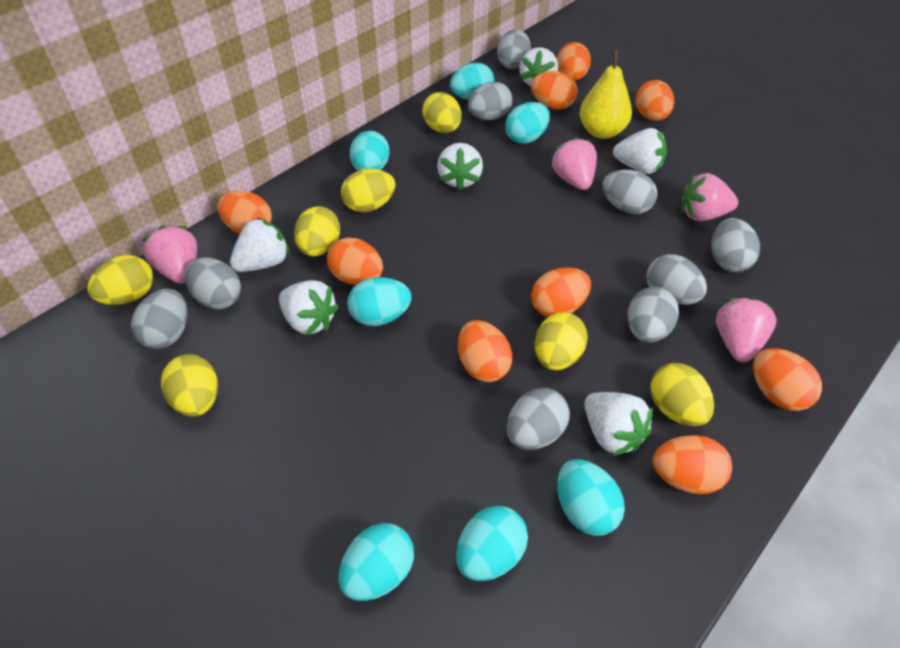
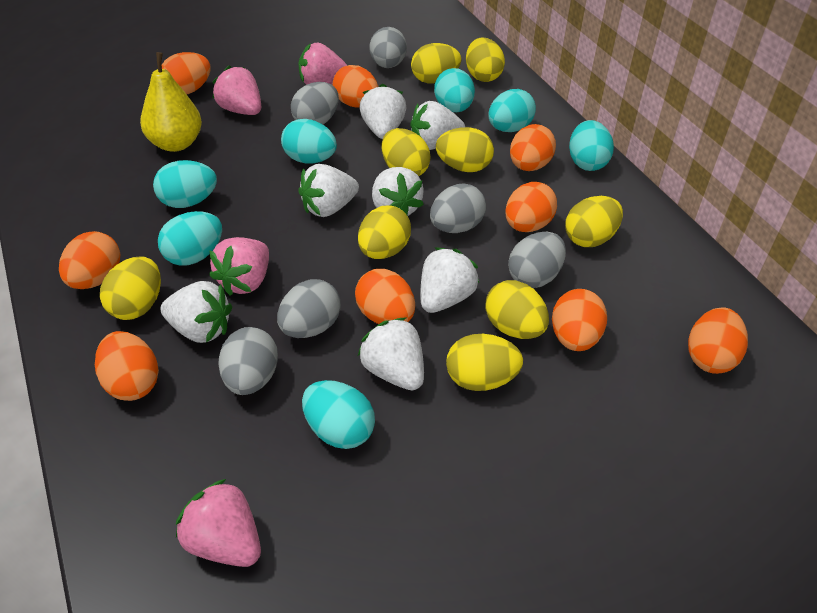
grey egg: [131,288,187,349] [185,257,241,309] [468,82,513,120] [497,29,531,69] [507,388,570,450] [602,170,657,214] [627,287,679,343] [646,254,707,305] [711,218,760,272] = 9 -> [218,327,278,395] [277,279,341,338] [291,82,339,124] [369,27,407,68] [430,184,486,233] [508,232,566,288] = 6
white strawberry: [230,217,290,272] [279,280,339,335] [437,143,483,190] [520,48,558,86] [584,392,653,456] [613,128,667,174] = 6 -> [160,281,232,343] [298,164,359,217] [358,318,424,390] [360,84,406,139] [372,167,424,216] [410,101,465,150] [420,247,479,313] = 7
yellow egg: [87,255,153,305] [161,354,218,417] [294,206,340,256] [341,169,396,212] [422,92,462,133] [535,312,588,370] [650,363,714,426] = 7 -> [100,256,161,320] [358,206,411,259] [381,128,431,176] [411,43,461,84] [436,127,494,172] [446,334,523,391] [466,38,505,82] [485,280,549,339] [565,196,623,247] = 9

